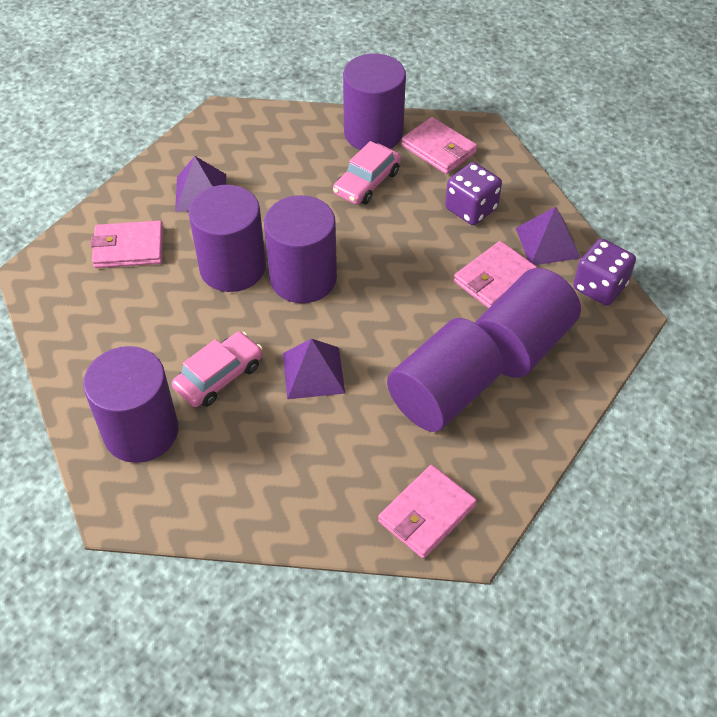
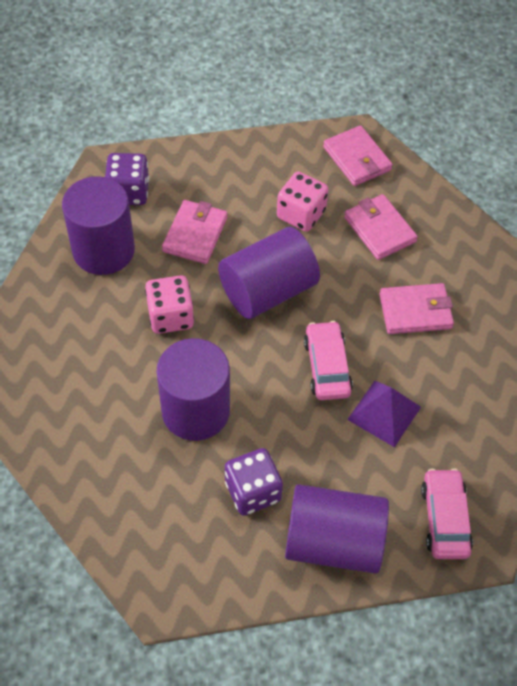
pink dice: none = 0 -> [145,275,194,334] [277,171,329,232] = 2
purple cylinder: [83,346,178,463] [189,185,266,292] [264,195,337,303] [343,53,406,150] [387,318,504,432] [475,268,581,378] = 6 -> [62,176,135,275] [156,338,230,441] [218,227,320,319] [285,484,389,574] = 4
purple pyramid: [175,156,226,212] [283,339,345,399] [516,207,580,265] = 3 -> [347,381,421,447] = 1

